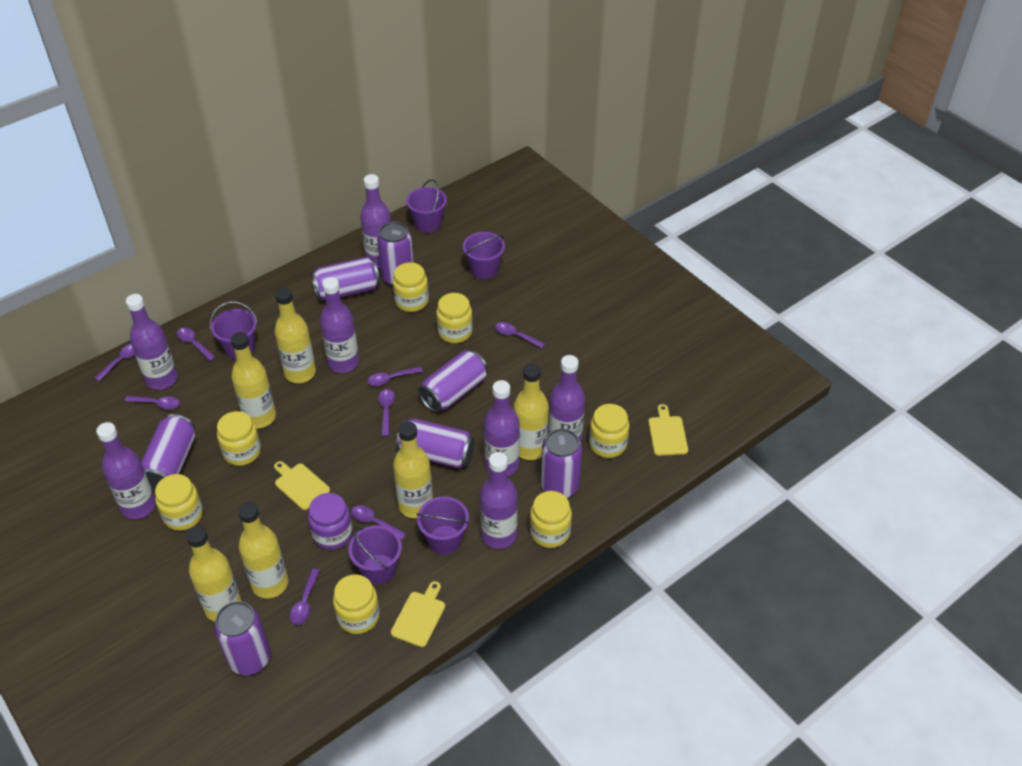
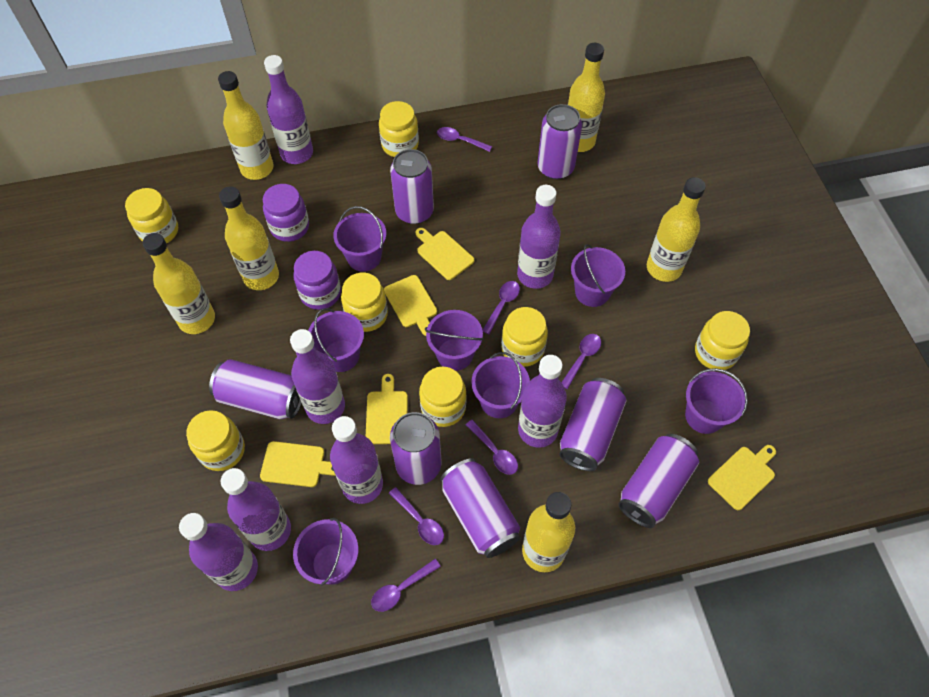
purple bucket: [210,301,257,359] [349,525,402,585] [406,179,447,233] [416,496,469,555] [463,232,505,279] = 5 -> [293,518,358,586] [308,308,364,372] [334,206,386,272] [426,310,483,371] [471,352,530,418] [571,244,625,307] [685,368,748,434] = 7
purple jar: [308,493,353,550] = 1 -> [263,184,309,242] [294,251,341,310] = 2
purple spoon: [95,344,135,381] [125,396,180,410] [177,328,216,361] [290,569,320,625] [351,505,406,540] [368,367,423,386] [378,389,395,436] [495,322,545,348] = 8 -> [371,559,441,612] [389,487,444,545] [437,127,492,152] [466,420,518,475] [482,281,520,334] [561,334,601,389] = 6
yellow cutting board: [274,461,330,510] [391,581,445,647] [648,404,688,456] = 3 -> [260,441,336,487] [366,374,408,444] [384,275,437,336] [416,228,474,280] [708,445,776,510] = 5

